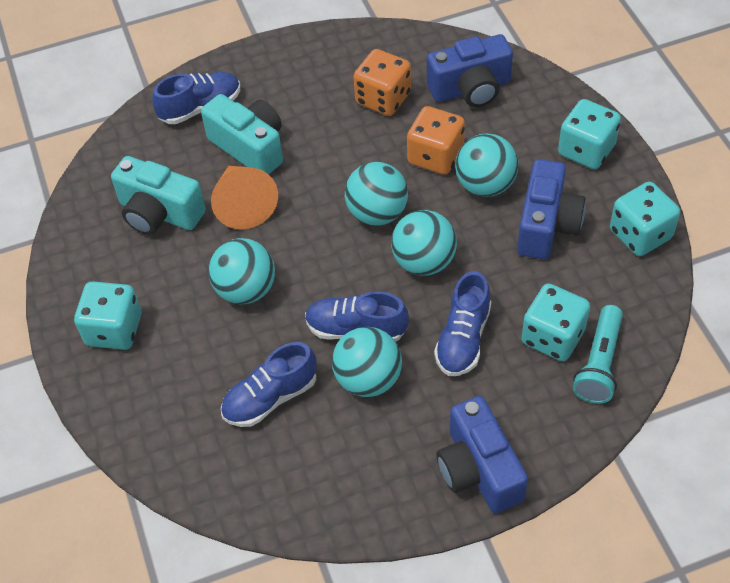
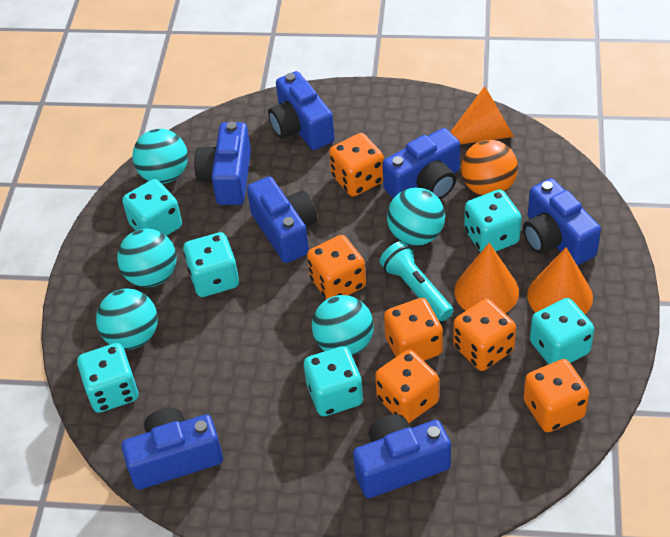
blue camera: [427,34,513,107] [436,396,528,513] [517,159,586,259] = 3 -> [121,408,223,490] [194,122,251,205] [247,176,318,263] [268,71,335,150] [353,414,451,498] [382,128,460,199] [523,178,601,266] = 7
blue shoe: [152,72,240,124] [221,342,317,427] [305,291,409,342] [434,271,491,376] = 4 -> none = 0
orange ball: none = 0 -> [461,140,518,195] = 1
orange cone: [211,166,278,229] = 1 -> [450,86,514,144] [454,243,519,313] [527,247,593,314] = 3
orange dice: [353,49,411,116] [407,106,465,175] = 2 -> [307,235,366,300] [329,133,384,197] [375,350,439,423] [384,298,443,361] [453,299,516,371] [523,359,589,432] = 6
turquoise camera: [111,156,206,235] [201,94,283,174] = 2 -> none = 0
turquoise dice: [74,281,141,350] [521,283,590,361] [558,99,621,169] [610,182,680,256] = 4 -> [77,343,138,413] [122,179,182,236] [183,232,239,297] [304,346,363,416] [464,189,522,253] [530,298,594,364] = 6

